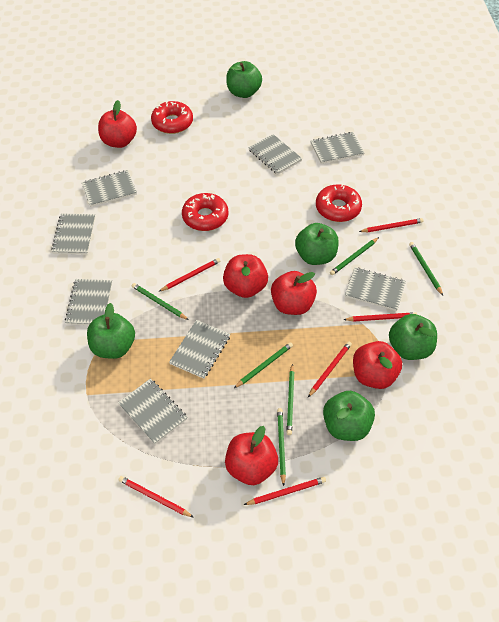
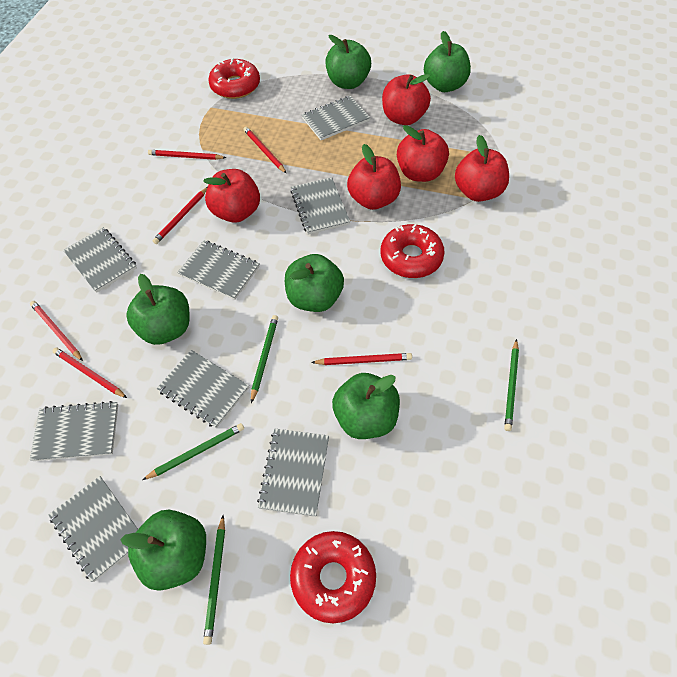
green apple: [87,303,135,359] [226,61,262,98] [295,223,339,265] [323,391,375,441] [389,314,437,360] = 5 -> [120,510,206,591] [126,274,190,345] [285,254,344,312] [325,35,371,89] [332,373,400,439] [424,31,471,92] = 6
green pencil: [132,283,189,320] [234,342,293,388] [277,408,286,486] [286,364,295,435] [330,237,379,275] [409,242,443,295] = 6 -> [143,423,244,480] [203,516,225,645] [251,315,278,403] [504,339,519,431] = 4

